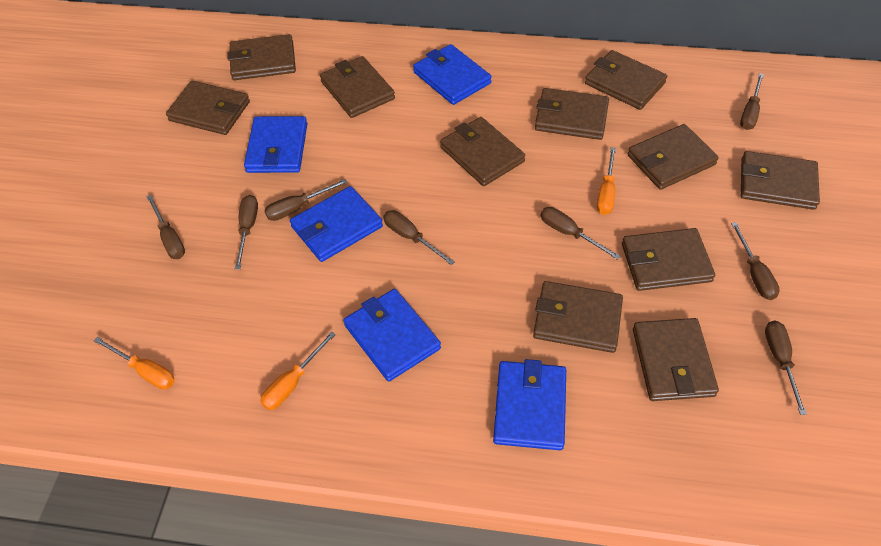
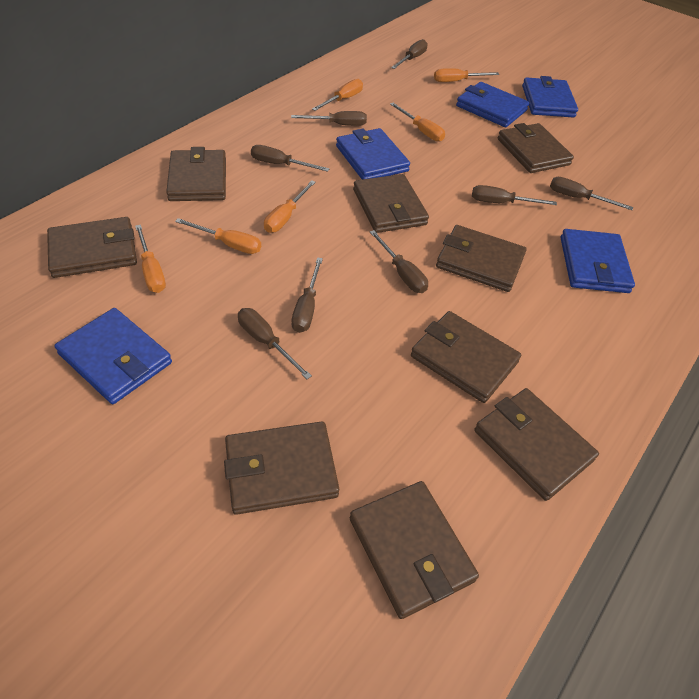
brown wallet: [166,81,250,135] [227,34,296,80] [320,56,395,118] [440,117,525,186] [533,281,623,353] [535,88,609,140] [585,50,667,110] [622,228,715,291] [628,124,719,190] [633,318,719,401] [741,151,820,210] = 11 -> [47,217,137,278] [166,147,226,201] [224,421,339,515] [350,481,479,619] [353,174,429,233] [411,311,521,403] [436,225,527,292] [474,388,599,501] [498,123,574,173] = 9
orange screwdriver: [94,337,175,390] [260,331,336,410] [597,147,616,215] = 3 -> [135,225,166,293] [175,218,261,254] [264,180,316,233] [312,79,363,111] [390,103,445,142] [434,68,499,82] = 6

